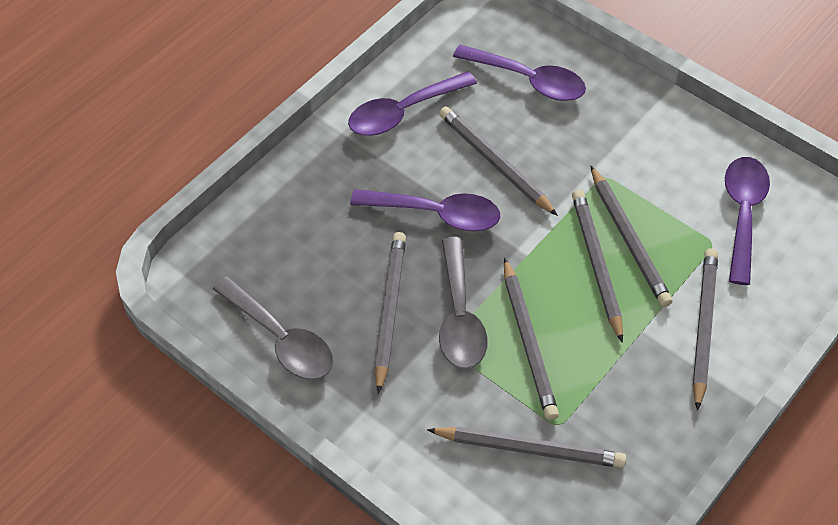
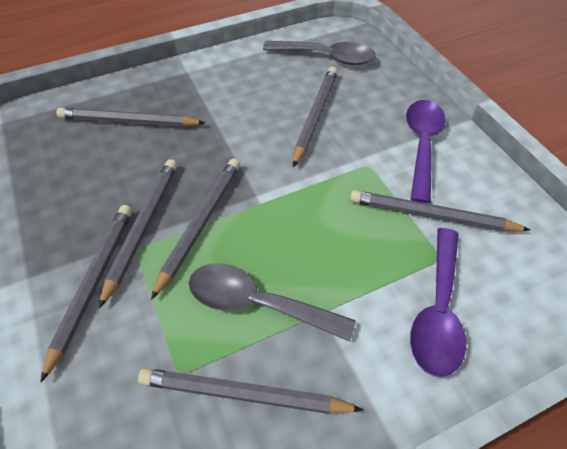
purple spoon: [348,71,477,136] [350,189,500,231] [453,45,586,101] [725,157,770,285] = 4 -> [406,100,446,203] [410,228,466,377] = 2

